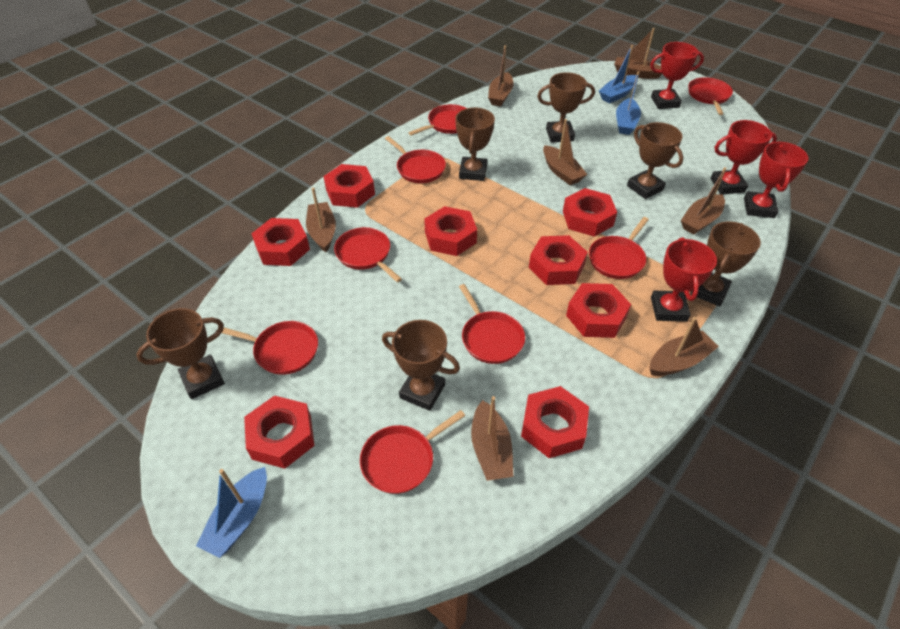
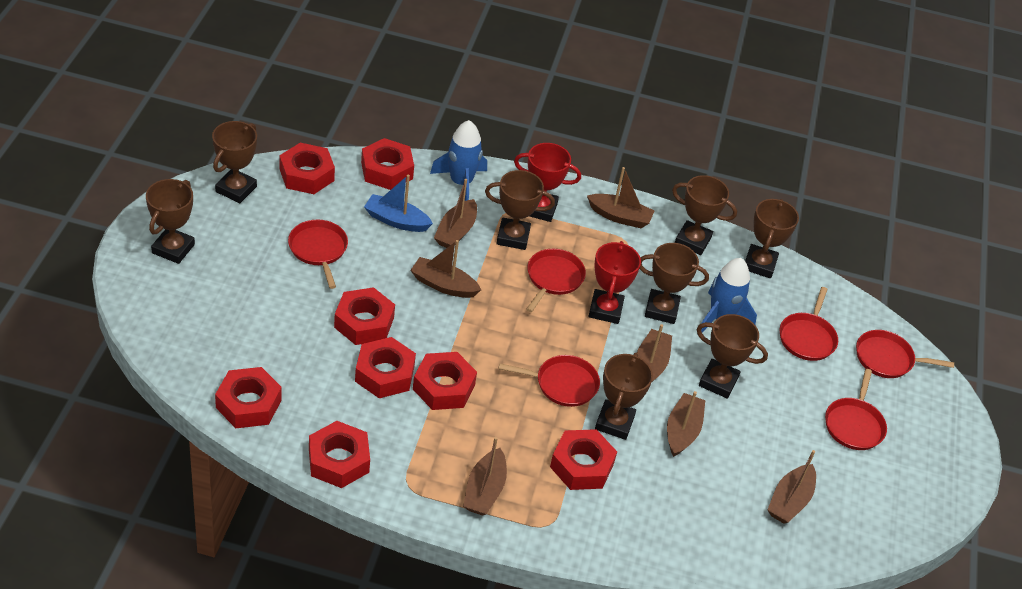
blue boat: [196,467,267,558] [599,45,636,103] [616,71,641,135] = 3 -> [364,175,433,232] = 1
blue rocket: none = 0 -> [430,120,487,201] [697,258,757,335] = 2
brown trophy: [136,308,225,399] [382,320,460,411] [455,108,495,181] [537,72,595,142] [627,122,683,199] [690,222,761,306] = 6 -> [146,179,195,264] [212,121,257,203] [485,170,555,250] [595,353,653,440] [639,243,709,324] [672,175,737,255] [697,314,768,399] [745,199,799,278] = 8
red pan: [222,321,318,375] [334,227,402,282] [360,410,465,494] [385,136,446,183] [409,104,467,136] [459,284,525,364] [589,217,649,279] [688,77,733,115] = 8 -> [288,220,348,289] [499,355,600,407] [526,249,586,312] [780,287,838,361] [825,369,887,450] [856,330,954,378] = 6
red trophy: [650,42,704,109] [651,237,717,321] [711,120,777,195] [744,142,809,218] = 4 -> [514,143,581,222] [589,241,641,324] = 2

